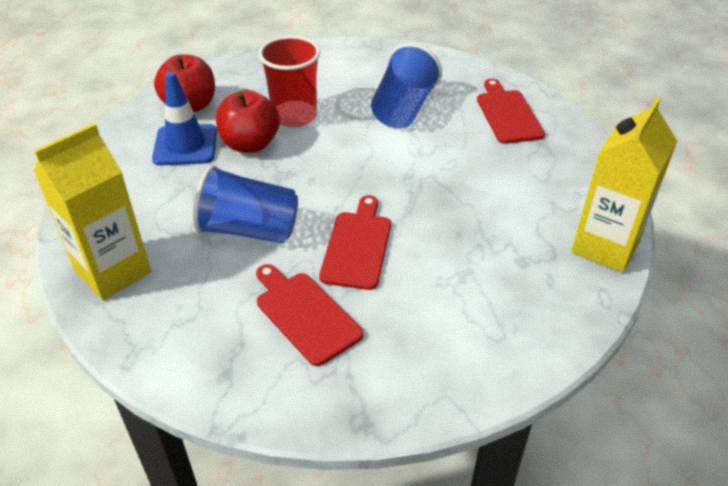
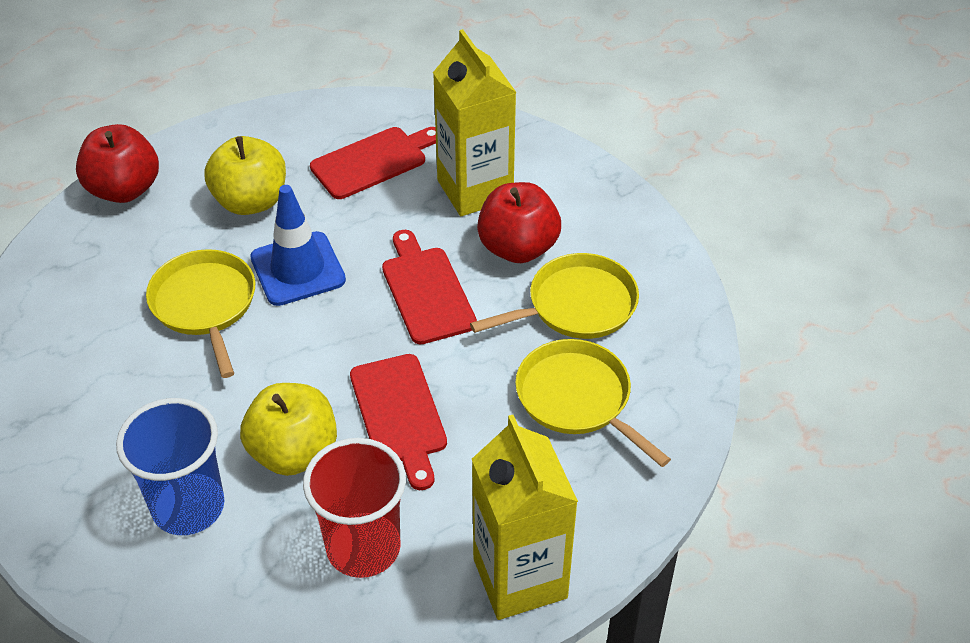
blue cup: [193,165,298,243] [371,43,442,128] = 2 -> [116,398,225,535] = 1
yellow apple: none = 0 -> [204,136,286,215] [240,383,337,476] = 2
yellow pan: none = 0 -> [146,249,255,378] [470,253,639,339] [515,339,671,467] = 3

